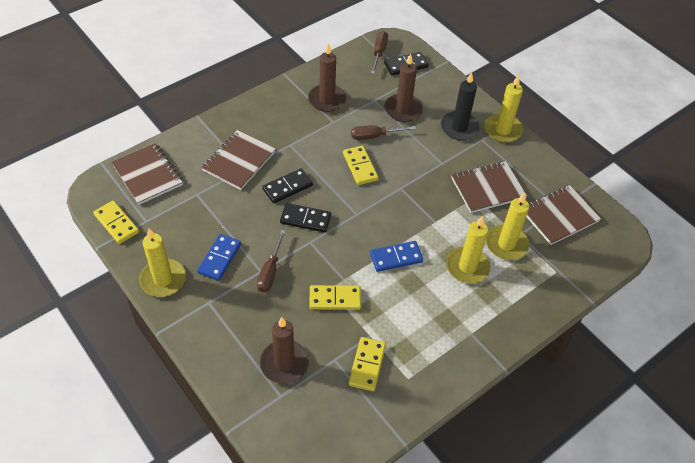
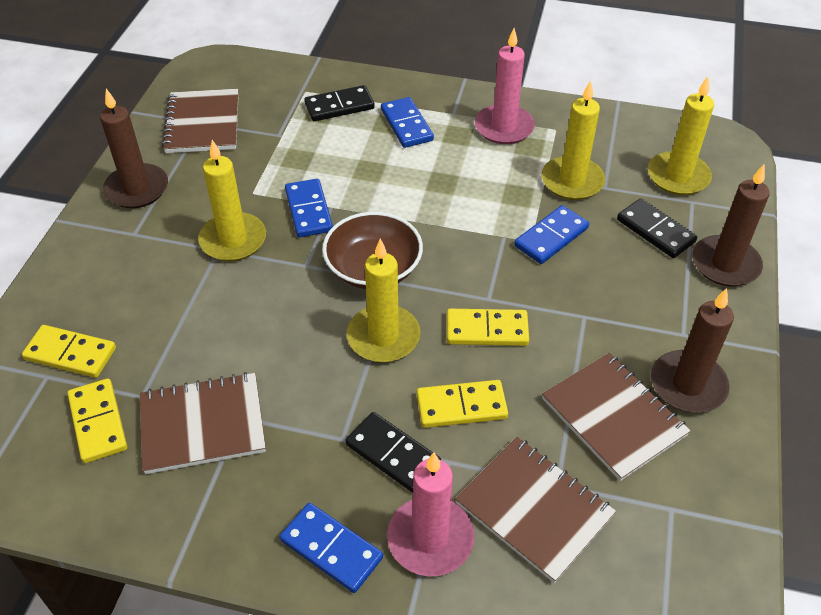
black candle: [441,72,480,140] = 1 -> none = 0
blue domino: [197,234,241,281] [370,241,423,272] = 2 -> [280,503,383,593] [285,179,333,237] [381,97,434,148] [514,205,589,264] = 4
brown bowl: none = 0 -> [322,212,423,289] = 1
brown screwdriver: [257,230,285,292] [351,126,416,140] [371,31,388,74] = 3 -> none = 0
pink candle: none = 0 -> [387,452,475,576] [475,28,535,144] = 2

